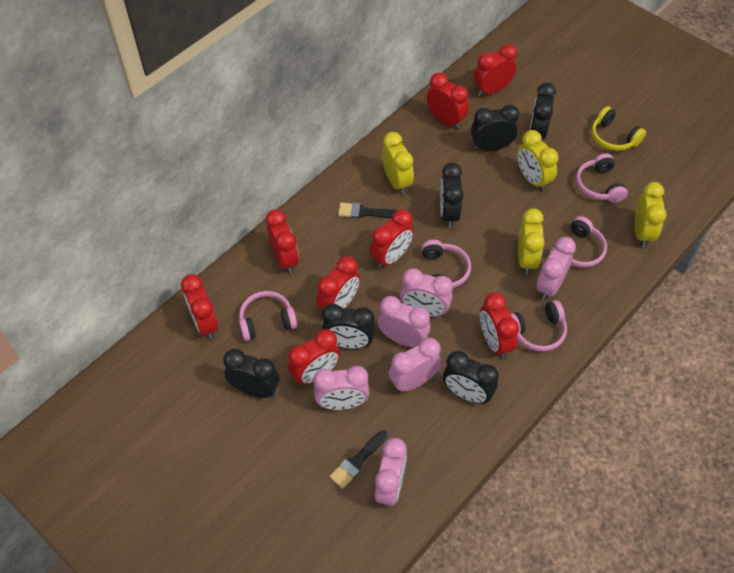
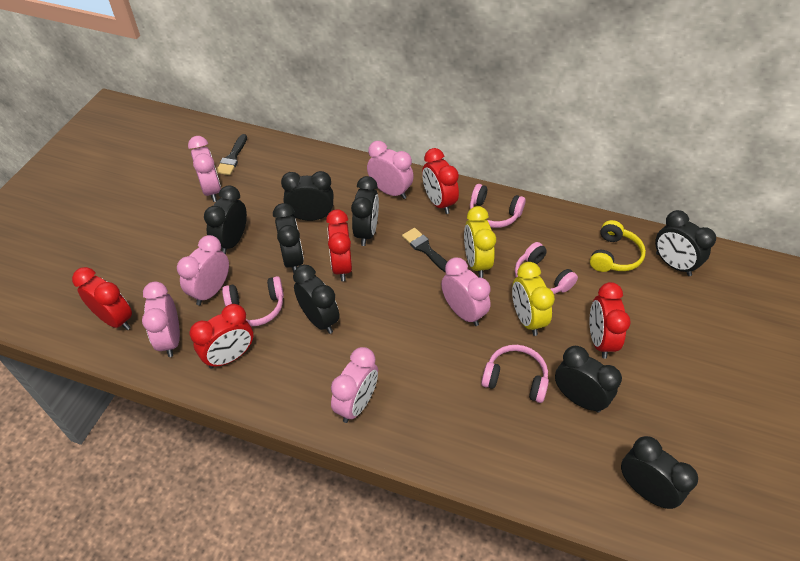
black clock: [223,349,279,398] [322,304,375,349] [440,163,464,228] [443,351,499,404] [471,105,519,151] [530,83,556,139] = 6 -> [204,186,247,254] [273,203,304,273] [281,171,334,221] [293,265,340,334] [351,176,379,246] [555,346,622,413] [621,436,698,509] [655,210,716,276] = 8
pink headphones: [239,291,297,341] [421,240,471,288] [511,300,567,352] [551,216,607,267] [576,153,628,203] = 5 -> [222,276,284,326] [470,184,526,228] [481,345,549,403] [515,242,578,294] = 4
red clock: [181,274,218,339] [266,209,299,274] [288,329,340,386] [317,256,360,310] [370,209,414,269] [427,73,469,129] [474,44,517,96] [480,292,519,359] = 8 -> [72,267,132,330] [190,304,254,369] [326,210,352,281] [422,148,459,214] [590,282,631,359] = 5
yellow clock: [382,132,414,195] [517,130,559,191] [518,208,545,275] [635,182,667,248] = 4 -> [464,206,496,278] [512,262,555,336] = 2

